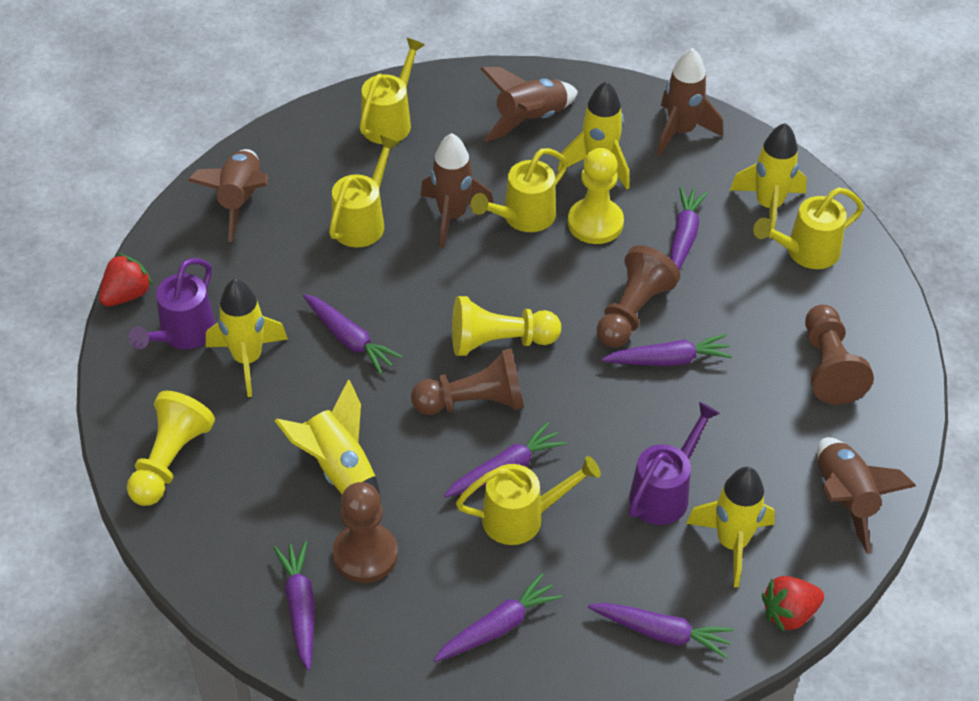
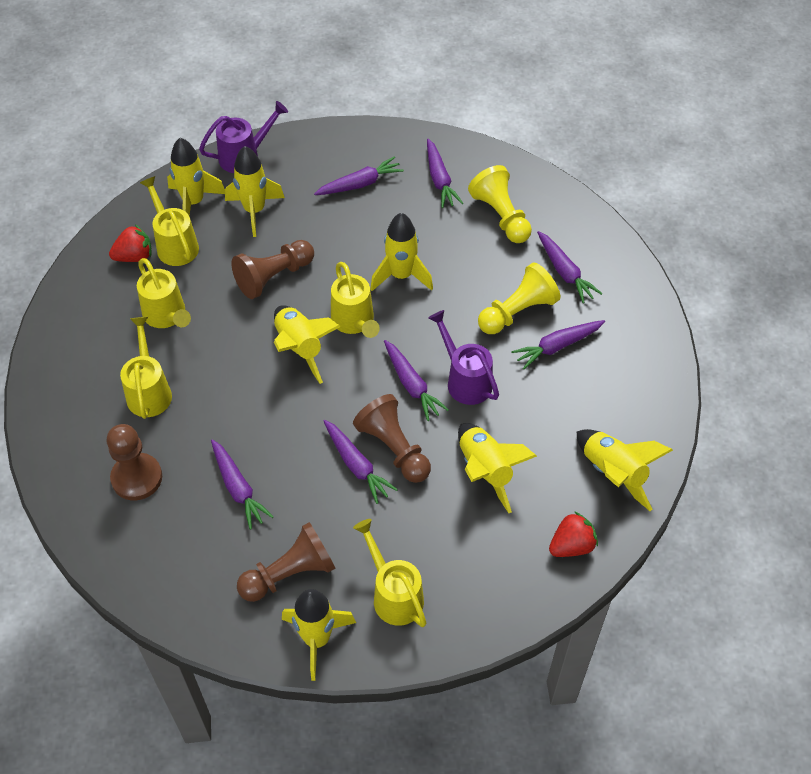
brown rocket: [188,149,268,242] [420,133,493,248] [481,67,578,142] [657,48,723,156] [817,437,916,554] = 5 -> none = 0
yellow pawn: [127,391,215,506] [452,296,561,356] [568,148,624,244] = 3 -> [468,165,532,243] [478,262,560,334] = 2
yellow rocket: [206,279,288,397] [275,380,381,498] [558,81,630,189] [686,467,775,587] [730,123,807,238] = 5 -> [167,138,225,216] [225,146,285,237] [274,305,341,384] [282,589,356,681] [370,213,433,291] [458,423,537,513] [577,429,673,511] = 7

